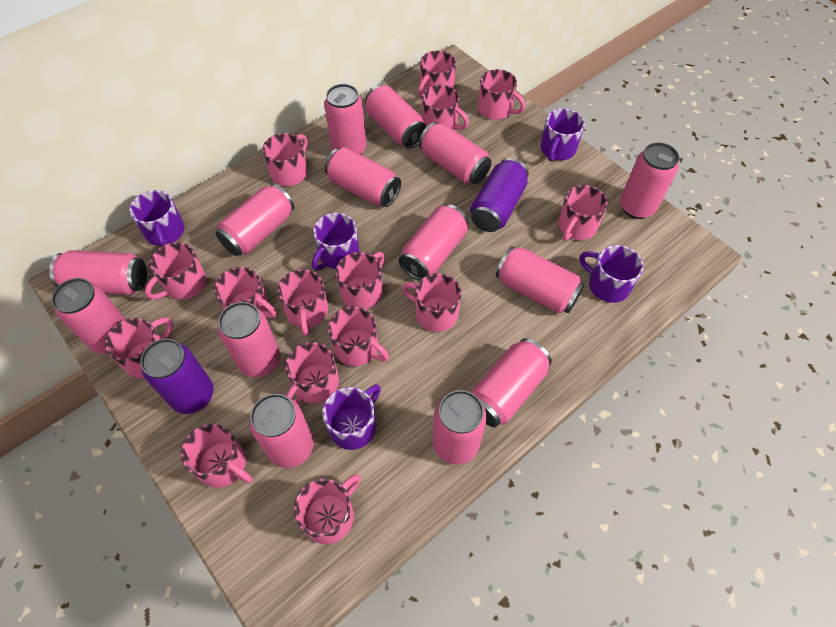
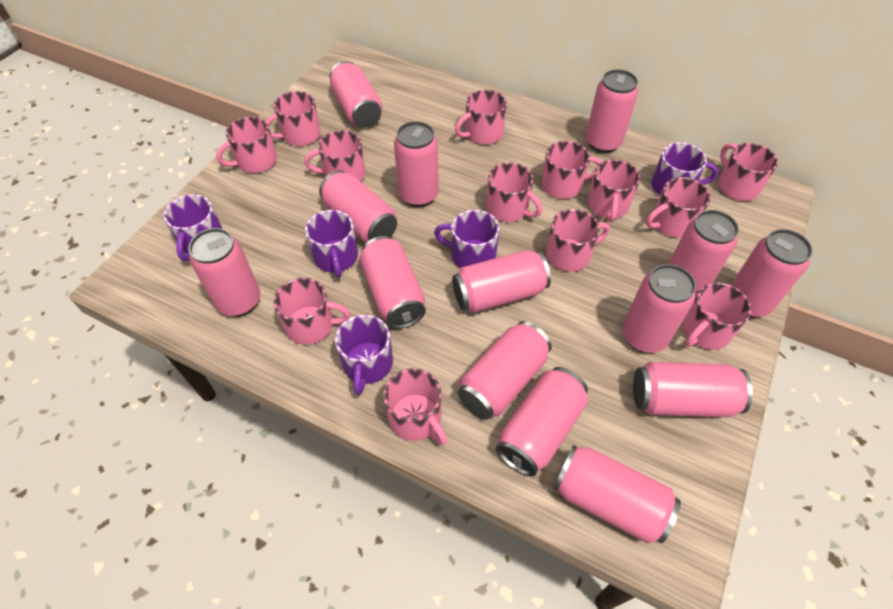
pink mug: [105,317,173,378] [145,242,207,300] [181,424,252,488] [214,267,276,318] [263,133,308,186] [277,269,328,336] [285,342,339,404] [294,474,361,544] [328,306,389,366] [336,252,385,309] [402,273,462,332] [418,50,456,98] [422,85,469,130] [478,69,525,120] [558,185,608,241] = 15 -> [216,117,277,173] [265,91,321,146] [273,278,351,345] [304,130,366,181] [383,368,447,445] [455,90,507,144] [486,162,542,222] [541,141,602,199] [546,209,610,272] [587,159,640,222] [646,177,711,238] [682,282,751,350] [718,143,778,201] = 13
purple can: [140,339,214,414] [470,158,529,232] = 2 -> none = 0

